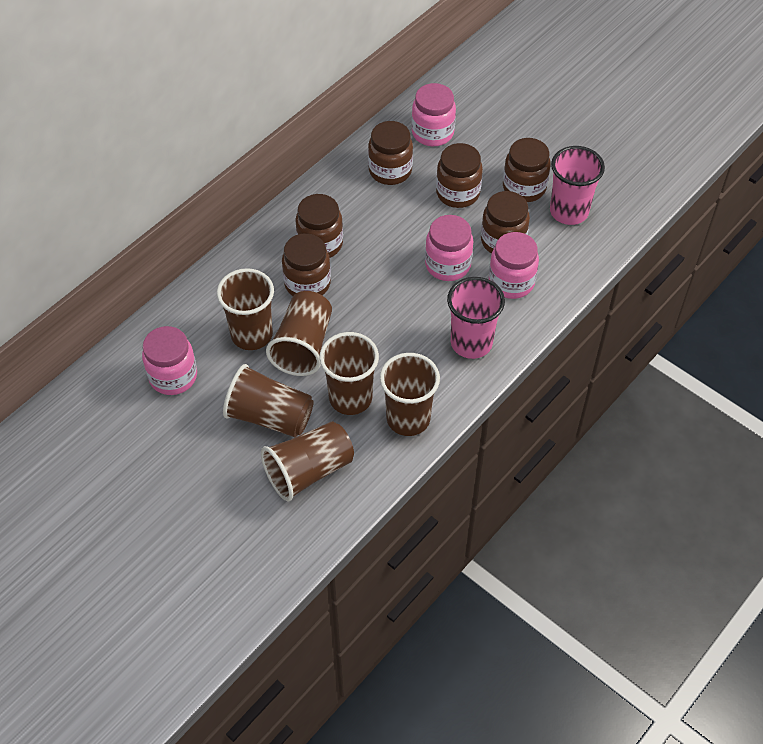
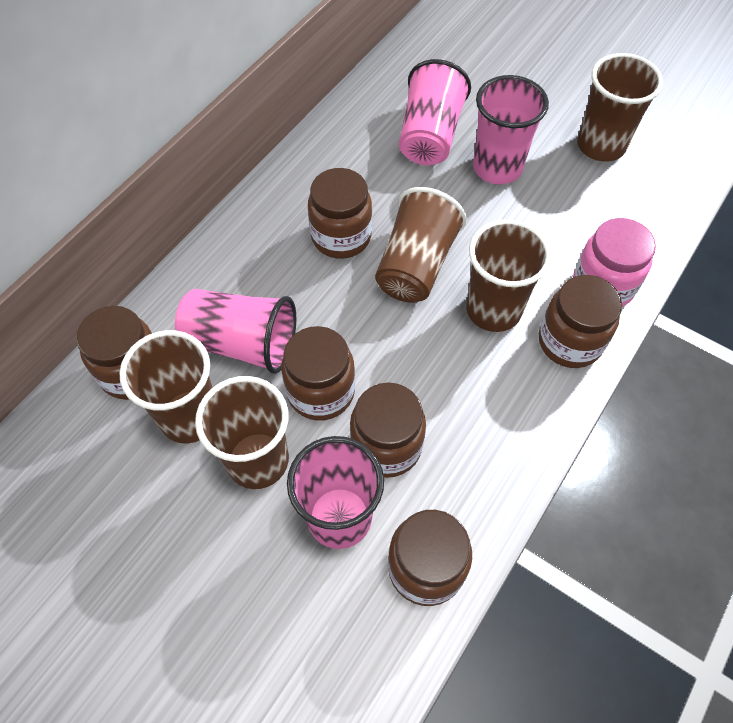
brown cup: [217,268,274,350] [223,364,314,437] [261,422,354,502] [266,291,332,376] [319,332,379,415] [380,353,440,436] = 6 -> [119,330,213,443] [195,376,289,489] [375,187,467,303] [466,219,552,332] [577,53,663,162] = 5
pink cup: [447,277,505,359] [550,146,605,225] = 2 -> [175,289,296,374] [287,436,384,549] [399,59,471,165] [473,75,549,184] = 4
pink jar: [142,326,197,395] [411,83,456,146] [425,215,473,281] [489,232,539,299] = 4 -> [573,218,656,307] = 1

